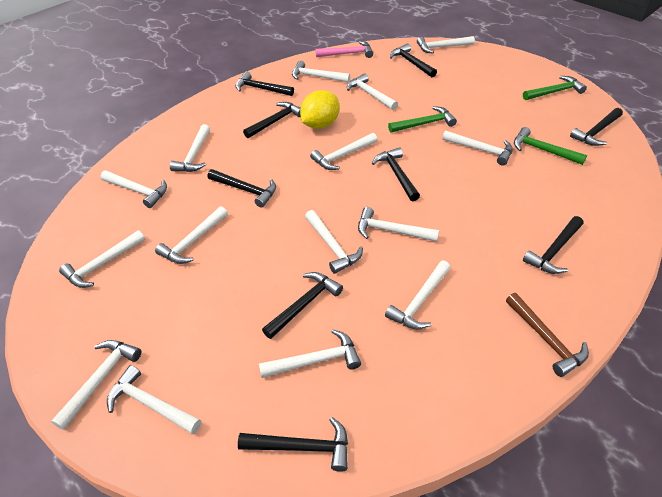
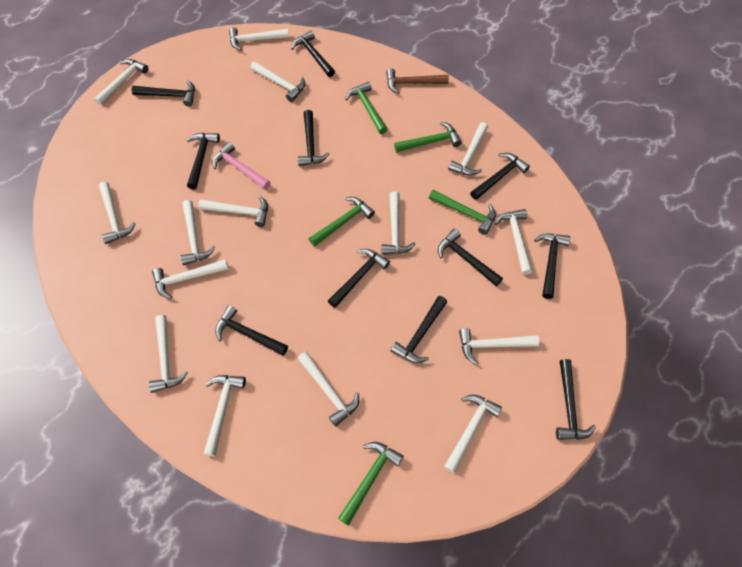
black hammer: [208,169,276,208] [235,71,294,96] [238,417,348,472] [243,102,301,138] [262,272,343,339] [372,147,420,201] [390,44,437,77] [523,216,583,274] [570,108,623,146] = 9 -> [132,80,195,106] [187,133,220,189] [215,305,288,356] [291,31,335,77] [298,110,329,166] [328,249,390,308] [391,296,447,363] [438,229,503,286] [470,153,530,200] [534,233,571,299] [556,359,596,440] = 11
green hammer: [388,106,457,133] [514,127,587,165] [523,76,587,100] = 3 -> [309,197,375,246] [338,442,404,526] [345,82,388,134] [394,122,462,152] [429,190,496,235] = 5
yellow lemon: [300,90,340,129] = 1 -> none = 0

